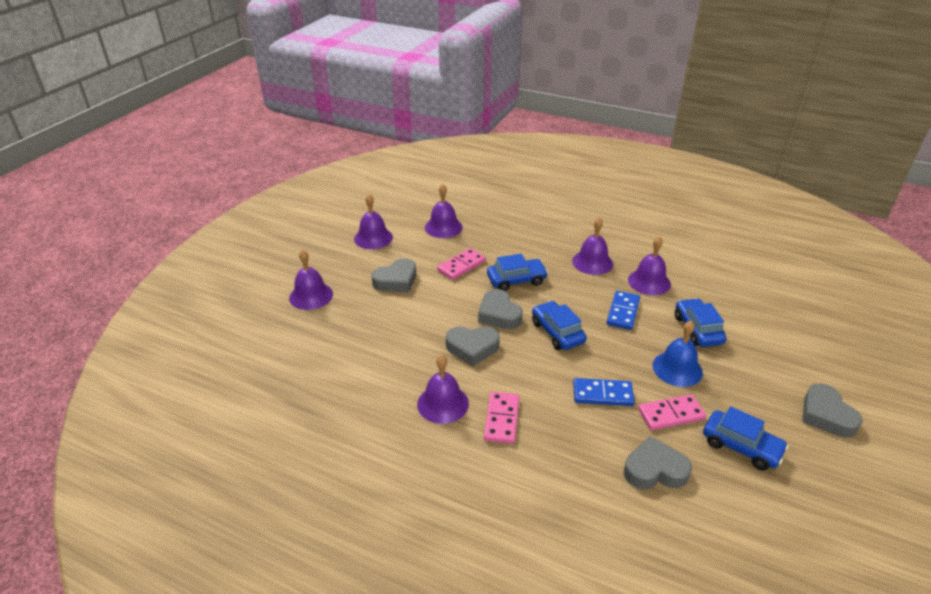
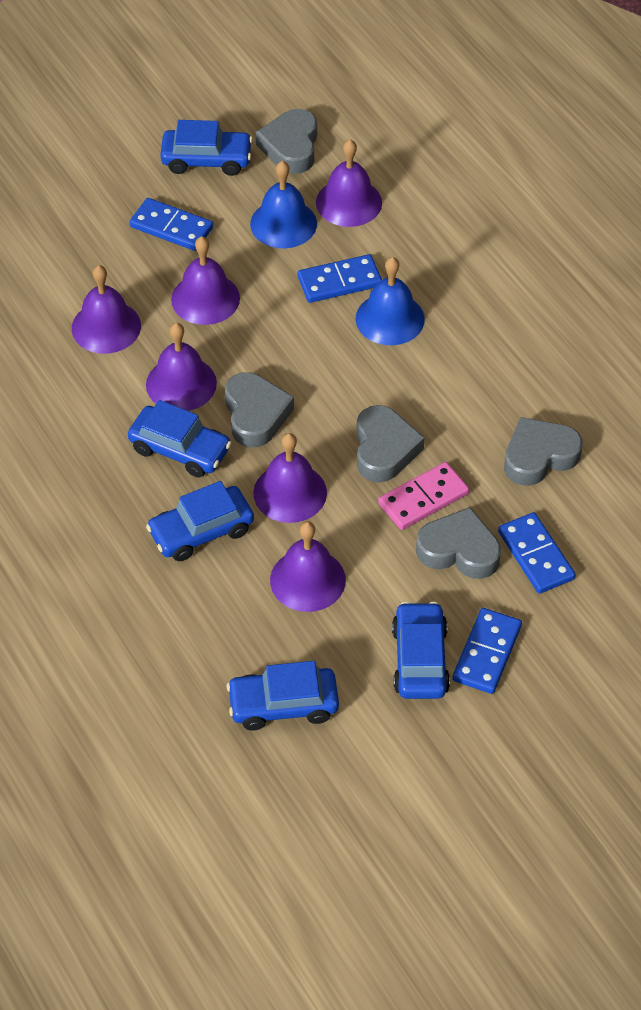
blue bell: [653,321,703,387] = 1 -> [250,161,317,248] [356,257,425,345] = 2
blue car: [487,254,548,291] [532,301,587,350] [675,298,726,347] [703,406,789,471] = 4 -> [128,400,232,478] [146,481,254,561] [160,120,253,176] [227,661,339,730] [392,601,450,699] = 5
blue domino: [573,378,635,406] [607,291,640,330] = 2 -> [130,198,213,251] [298,254,382,303] [452,608,522,694] [498,512,576,594] = 4
pink domino: [437,248,486,280] [484,392,519,444] [638,394,706,430] = 3 -> [378,462,469,530] = 1

